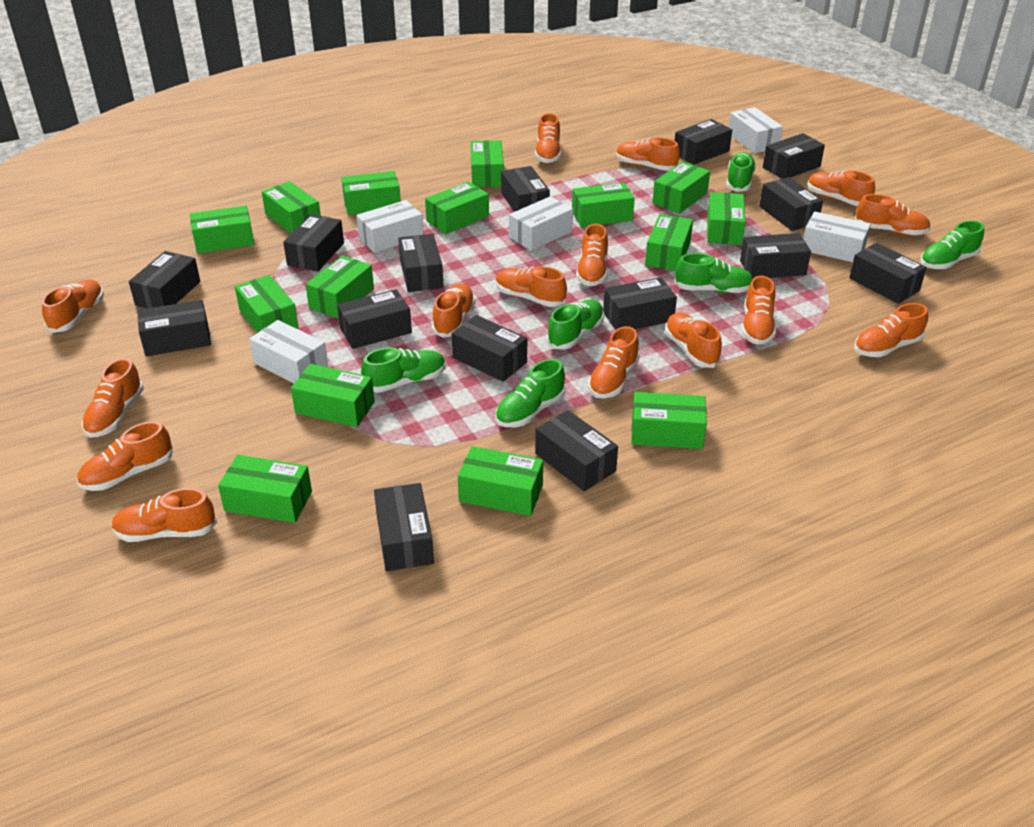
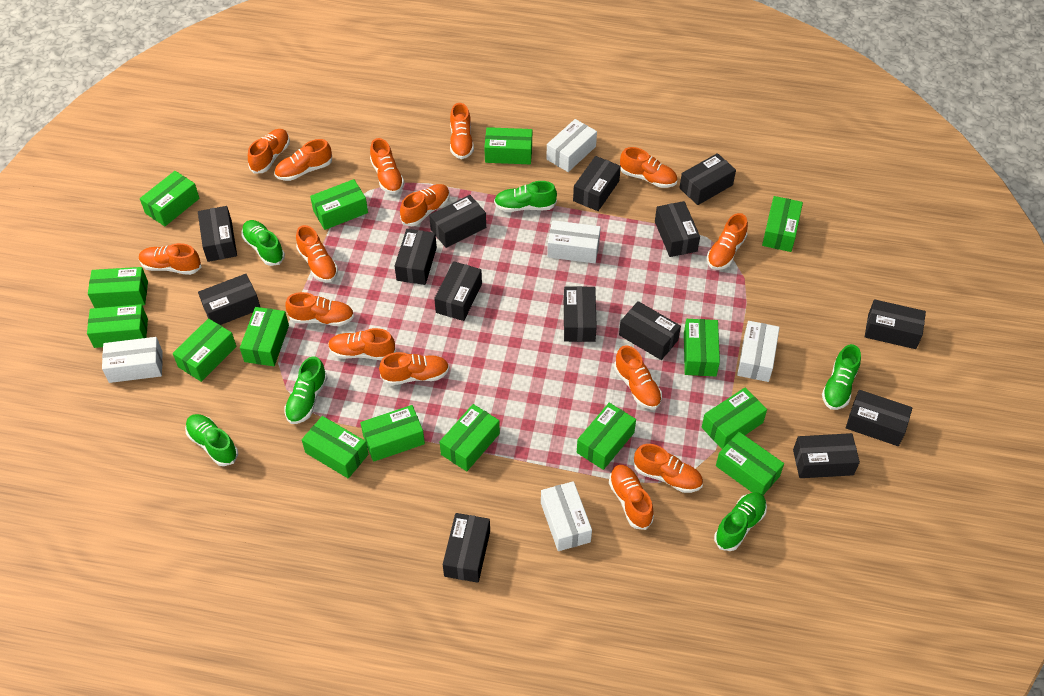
black box: [129,251,200,309] [137,300,211,356] [283,214,344,272] [337,289,412,349] [374,483,434,571] [398,234,444,292] [451,315,527,382] [501,166,550,212] [535,410,618,491] [603,277,677,330] [675,119,732,165] [740,233,811,278] [759,177,823,231] [763,133,825,179] [849,243,927,304] = 15 -> [198,206,237,262] [198,274,260,325] [395,229,437,285] [429,195,486,248] [434,261,482,321] [443,513,490,583] [564,286,597,342] [573,156,621,211] [619,301,681,360] [655,201,700,257] [680,153,736,205] [793,433,860,478] [846,390,912,446] [865,299,926,349] = 14

